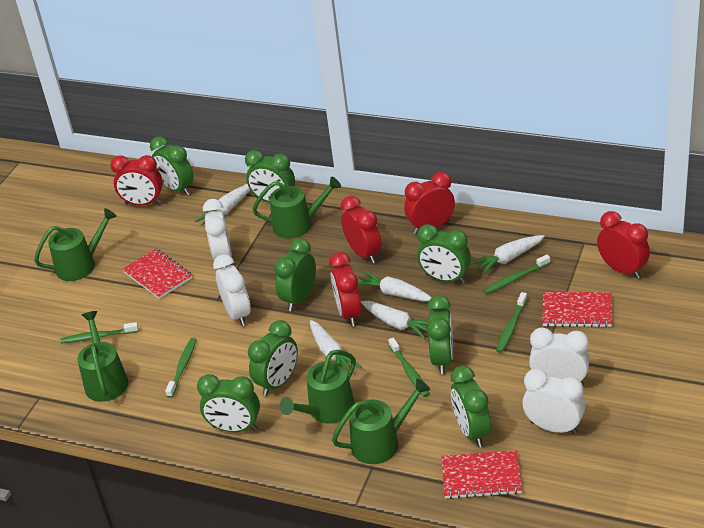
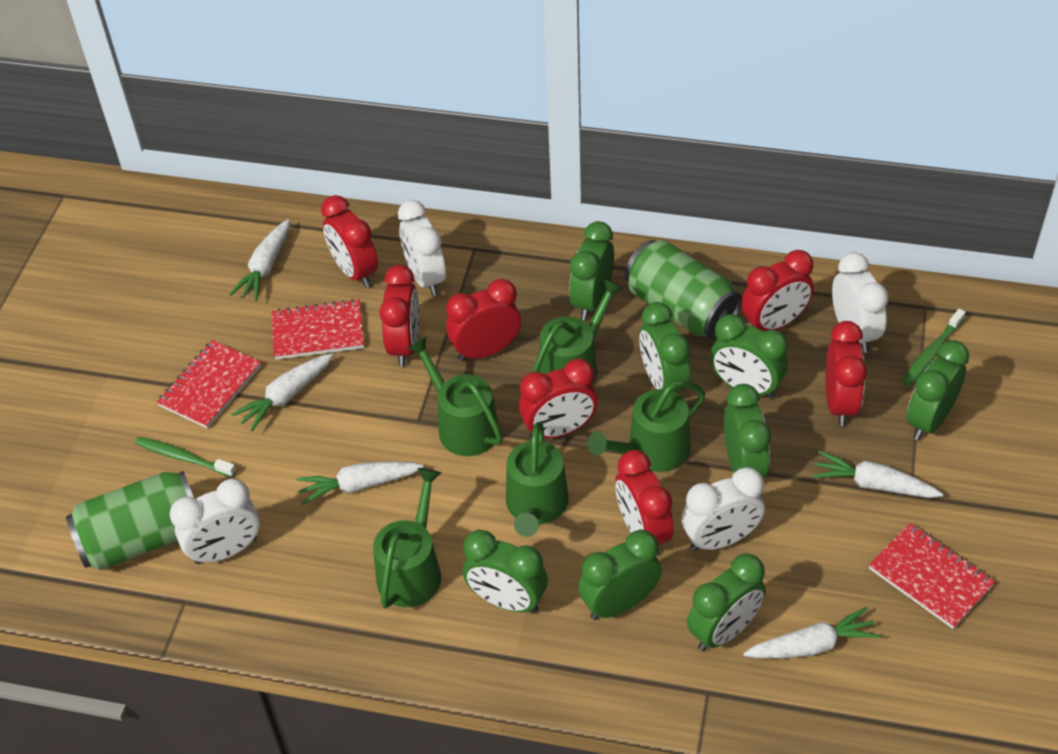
green can: none = 0 -> [66,471,194,570] [625,240,742,339] = 2
green toothbrush: [60,322,139,343] [165,338,197,398] [388,338,429,397] [483,255,550,294] [496,292,527,353] = 5 -> [135,437,236,477] [902,309,966,386] = 2
red clock: [110,155,163,206] [329,252,362,326] [341,196,382,264] [404,172,455,234] [597,211,650,279] = 5 -> [321,195,378,288] [380,265,419,366] [446,279,521,361] [519,358,598,438] [615,450,674,555] [741,250,814,331] [826,321,867,426] = 7

